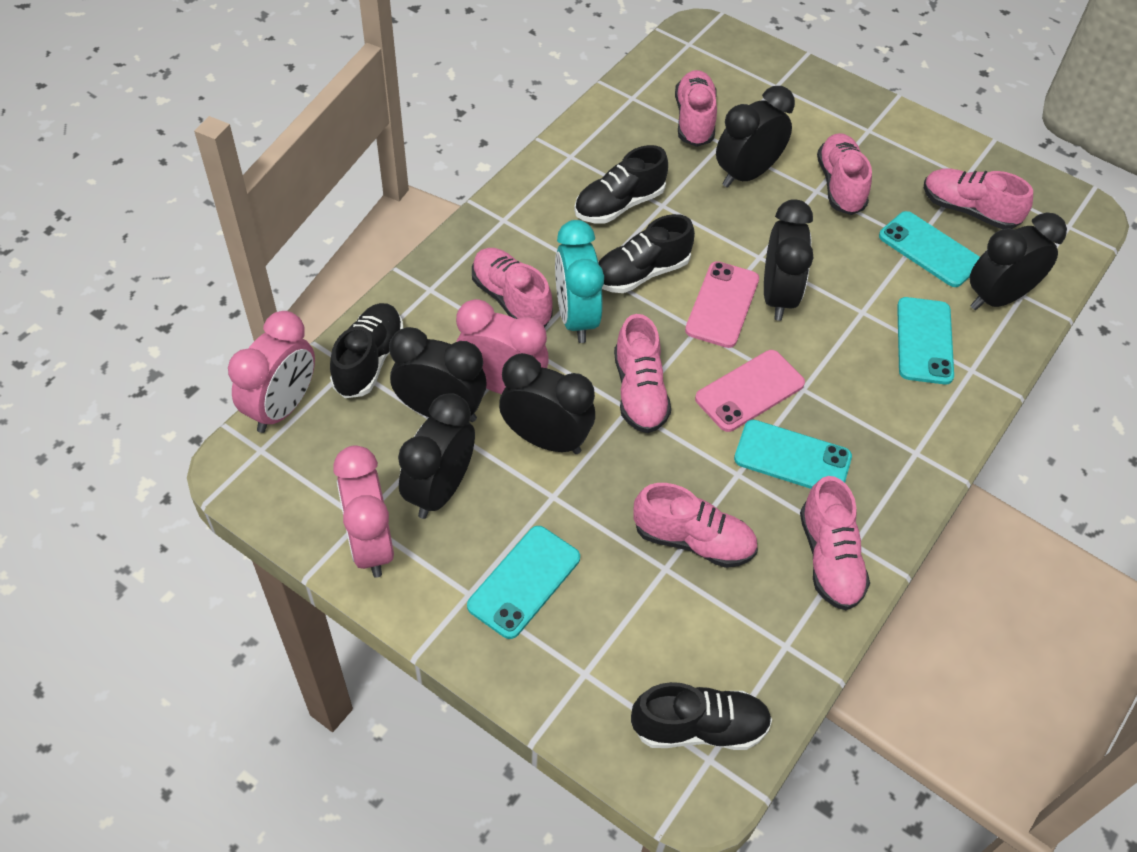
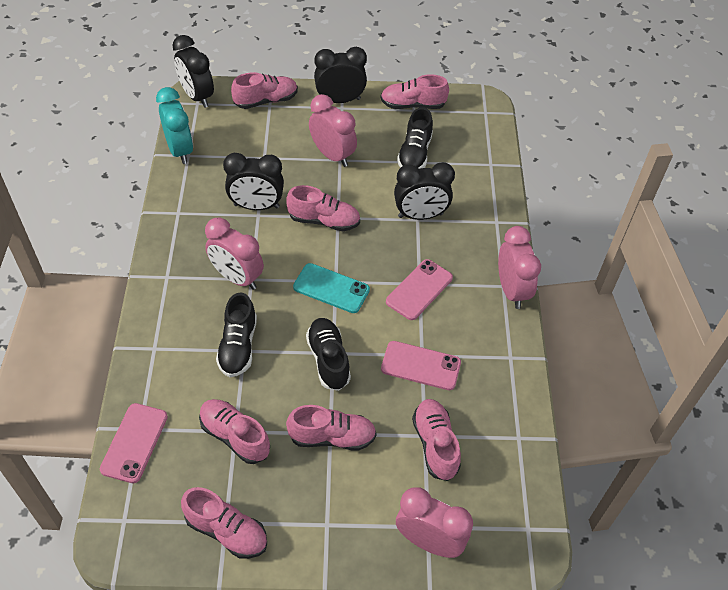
black clock: [389,327,487,422] [398,393,475,519] [499,353,595,454] [716,86,795,188] [764,199,813,321] [969,212,1067,310] = 6 -> [172,35,214,108] [223,153,284,210] [314,47,367,103] [394,162,455,220] = 4
black shoe: [330,303,403,398] [574,145,668,224] [598,214,695,293] [631,682,772,750] = 4 -> [216,293,257,377] [306,318,351,391] [397,107,433,169] = 3
pink clock: [228,311,315,433] [333,445,394,578] [456,299,549,394] = 3 -> [205,218,264,290] [309,94,357,167] [396,487,473,558] [498,226,541,309] = 4
pink phone: [685,261,759,348] [695,350,805,432] = 2 -> [100,403,168,483] [381,341,461,390] [386,259,453,320] = 3
turquoise phone: [467,526,580,639] [734,420,852,489] [879,211,980,287] [897,297,954,384] = 4 -> [293,263,370,313] = 1

